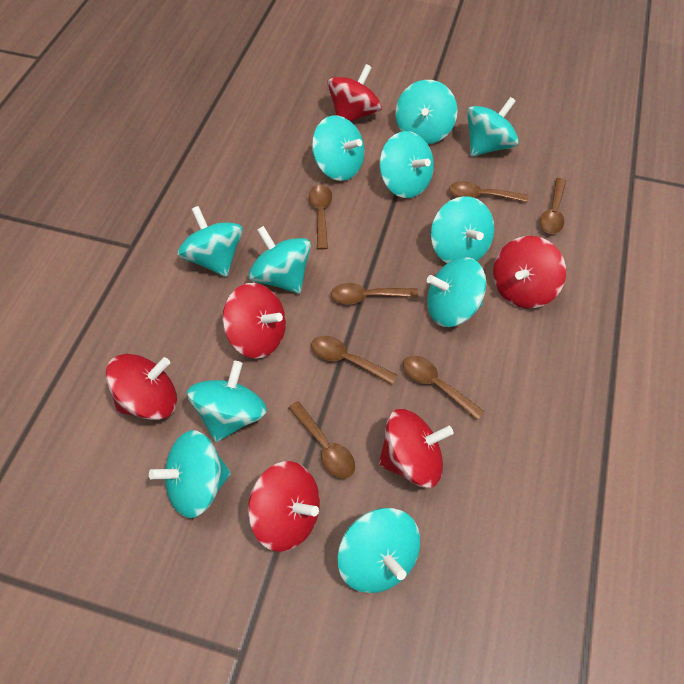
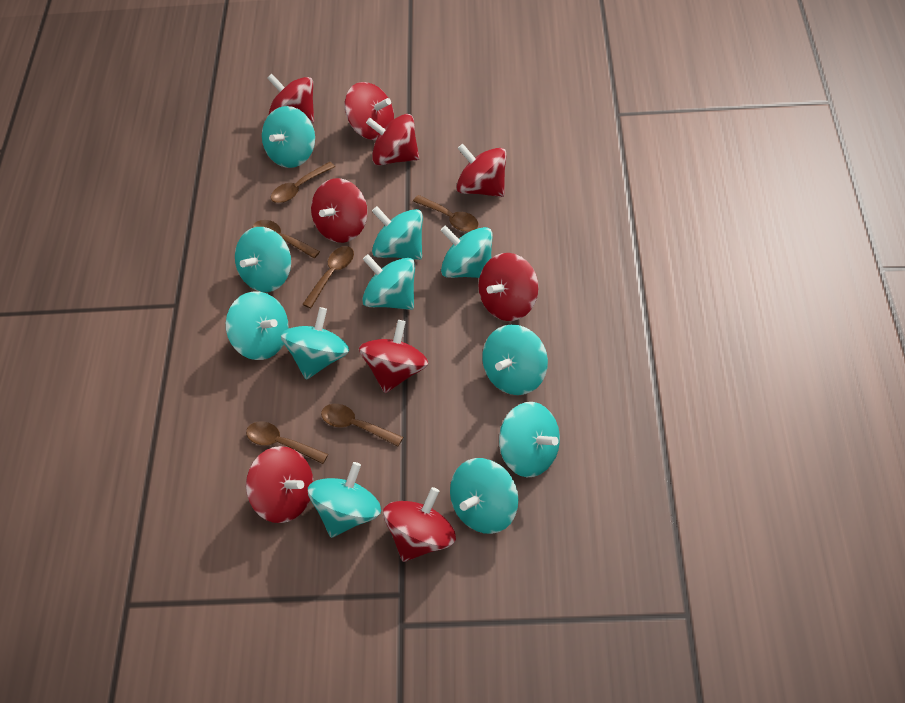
brown spoon: [288,401,355,479] [309,184,332,250] [311,336,398,385] [331,283,418,304] [403,356,485,420] [449,181,529,202] [540,178,566,234] = 7 -> [246,422,328,464] [252,220,320,258] [271,162,335,203] [302,246,354,308] [321,404,403,446] [413,195,478,232] = 6
red spinning top: [106,354,177,420] [222,283,286,359] [248,461,320,552] [327,64,381,122] [379,409,453,488] [493,236,566,308] = 6 -> [246,446,313,523] [267,74,314,123] [311,178,368,243] [345,82,394,140] [359,320,428,393] [366,114,419,165] [383,487,456,562] [456,144,507,197] [479,253,539,321] = 9

